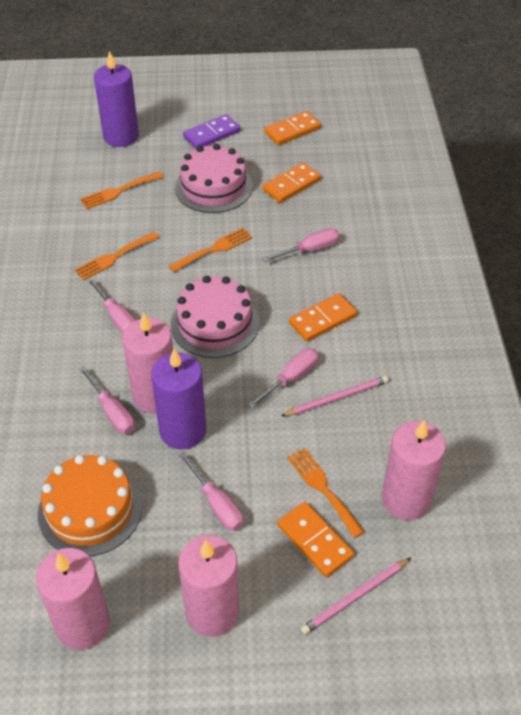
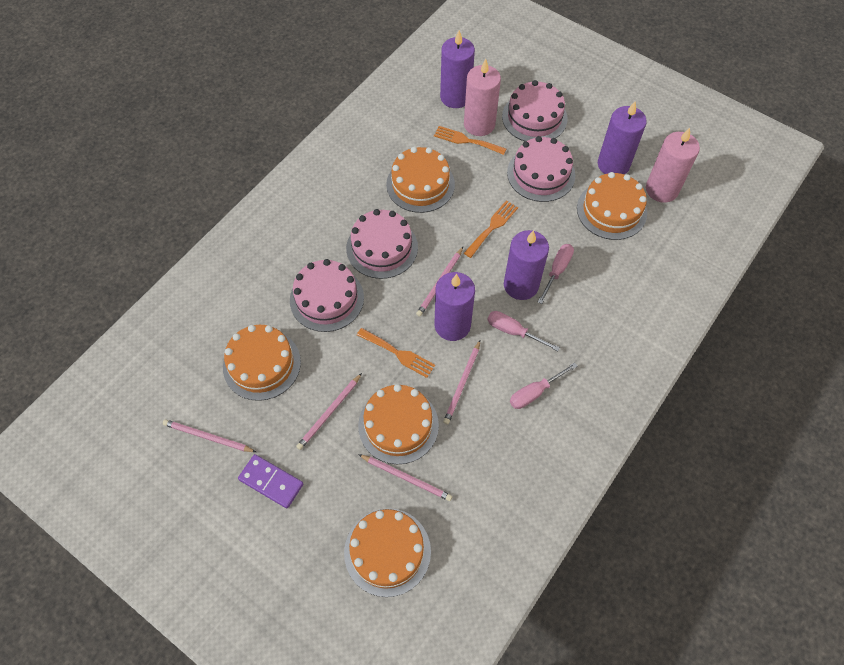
orange cake: [38,455,142,556] = 1 -> [223,325,301,401] [344,508,431,597] [358,384,439,464] [386,147,455,213] [577,172,647,240] = 5
orange domino: [262,162,321,203] [264,111,321,145] [277,502,354,577] [289,293,357,341] = 4 -> none = 0
orange fork: [74,232,159,280] [80,172,164,209] [169,228,253,272] [287,448,365,538] = 4 -> [357,328,435,378] [434,126,506,155] [464,200,518,258] = 3
pink cake: [171,276,259,358] [175,144,252,213] = 2 -> [290,259,364,332] [346,209,418,279] [502,80,567,142] [507,136,575,202] = 4
pink candle: [36,548,110,650] [122,312,173,414] [178,535,239,637] [382,420,446,520] = 4 -> [464,59,501,136] [646,128,700,203] = 2
pink pencil: [281,376,389,416] [301,557,411,634] = 2 -> [163,419,256,452] [296,373,362,450] [358,454,452,501] [416,247,463,317] [443,340,480,425] = 5
pink screwdriver: [79,366,135,434] [87,277,136,334] [179,452,244,531] [248,348,319,409] [262,228,340,262] = 5 -> [488,311,560,351] [510,362,577,409] [538,244,574,304] = 3
purple candle: [94,51,139,147] [151,349,206,449] = 2 -> [435,272,475,341] [440,30,475,108] [504,230,549,300] [598,102,647,175] = 4

